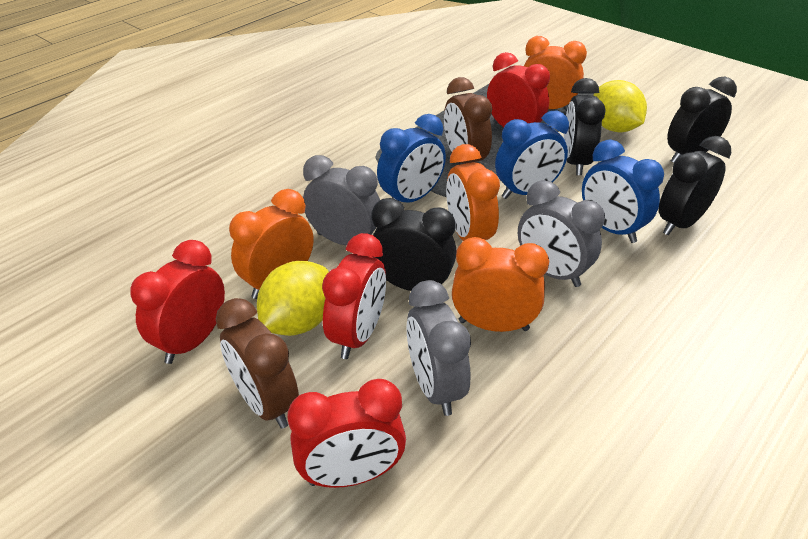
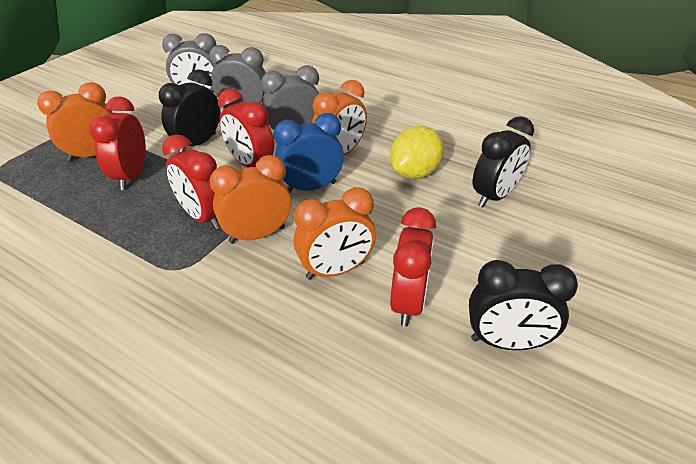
black clock: [371,198,456,291] [564,78,606,175] [659,136,731,235] [667,77,737,163] = 4 -> [159,69,220,152] [469,260,578,350] [473,116,534,207] = 3
blue clock: [377,114,446,203] [495,111,569,199] [582,139,664,243] = 3 -> [274,113,344,193] = 1
brown clock: [216,298,299,429] [444,77,492,164] = 2 -> none = 0
yellow lemon: [257,261,329,336] [593,80,647,132] = 2 -> [390,126,444,179] = 1

